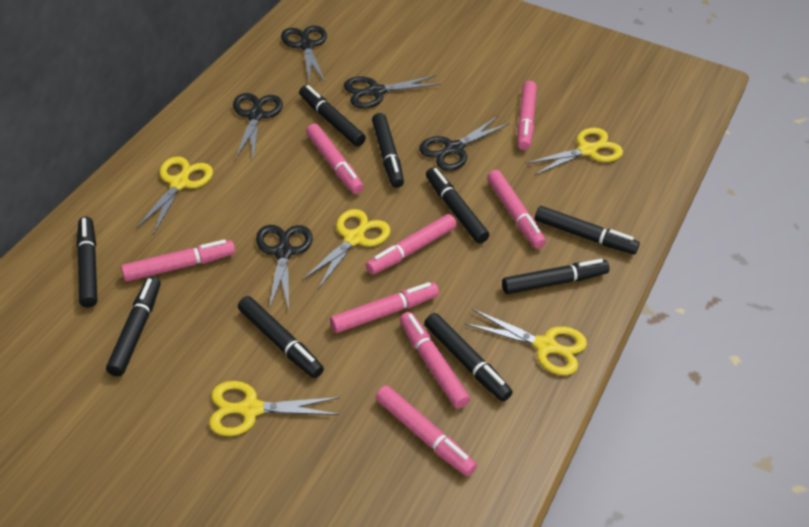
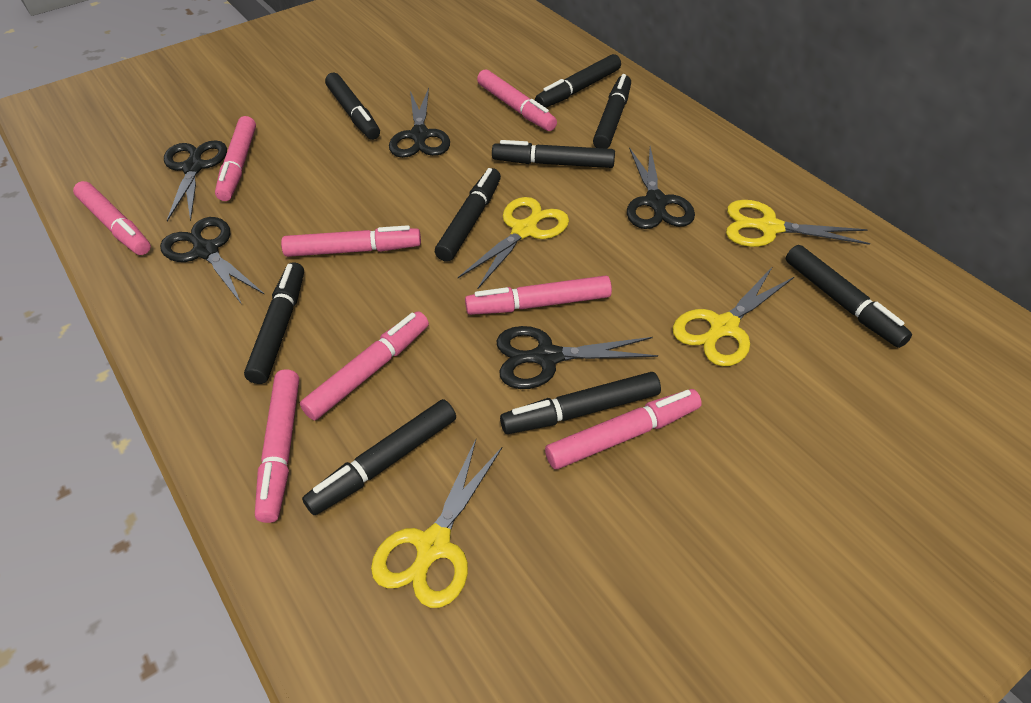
yellow scissors: [136,157,213,233] [209,381,340,436] [302,209,391,289] [465,309,587,375] [525,128,623,175] = 5 -> [371,439,503,608] [458,197,569,290] [673,266,794,366] [726,200,870,247] = 4

